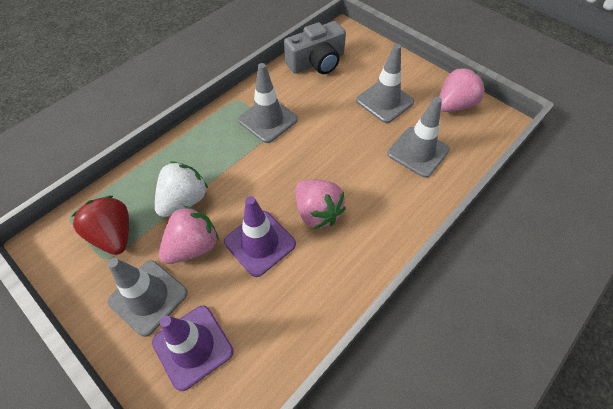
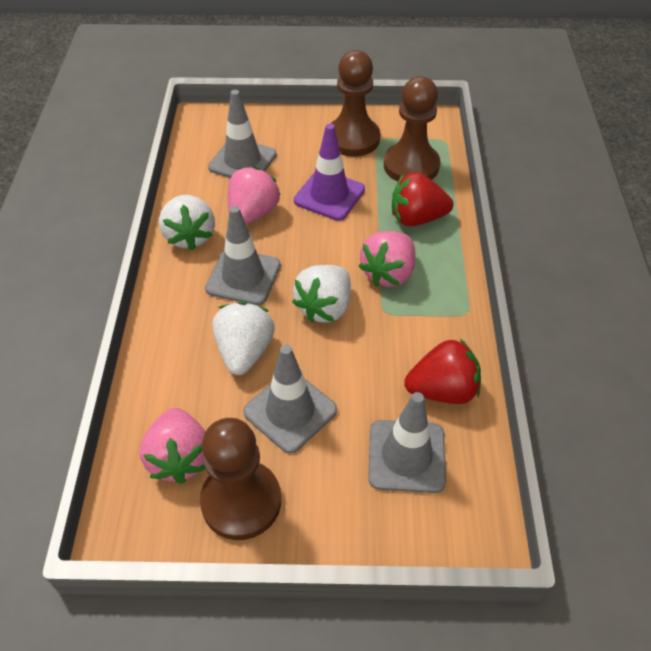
brown pawn: none = 0 -> [200,418,281,540] [330,50,380,156] [384,76,440,182] = 3
grey camera: [284,21,346,74] = 1 -> none = 0
purple traffic cone: [152,306,233,391] [224,196,296,277] = 2 -> [294,124,365,221] = 1
red strawberry: [71,196,129,255] = 1 -> [392,172,453,226] [404,339,481,404] = 2
white strawberry: [155,161,208,217] = 1 -> [159,195,215,251] [212,302,275,375] [292,265,351,323] = 3

